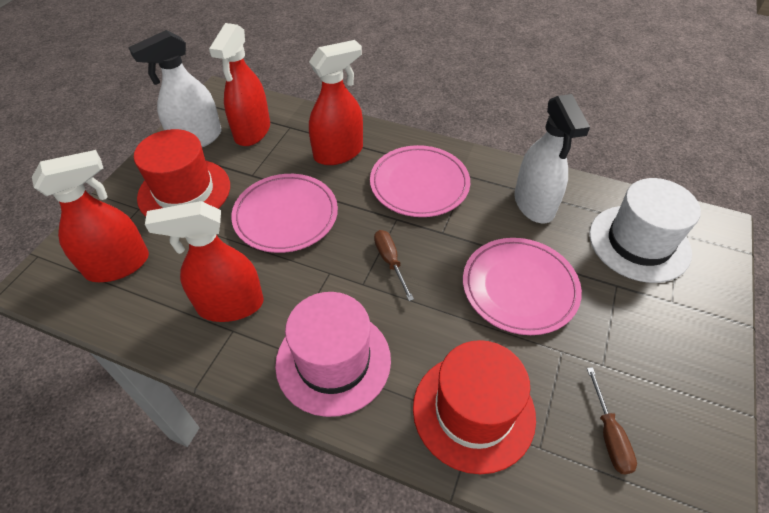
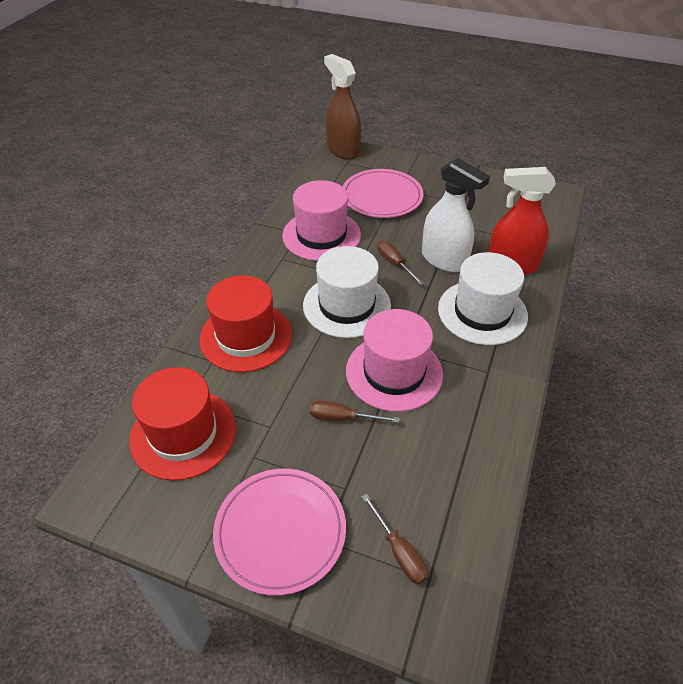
brown screwdriver: [374,230,414,301] [587,367,637,474] = 2 -> [310,400,400,423] [362,494,428,584] [378,240,424,285] = 3
brown spray bottle: none = 0 -> [324,54,361,160] = 1
pink hat: [275,292,391,417] = 1 -> [282,180,361,261] [346,309,443,412] = 2
pink plate: [231,174,338,253] [370,145,470,217] [463,238,582,335] = 3 -> [213,469,346,596] [343,169,424,218] = 2
red spray bottle: [32,150,149,282] [145,201,264,322] [209,23,270,146] [309,40,363,165] = 4 -> [488,167,556,275] = 1
white hat: [589,178,701,283] = 1 -> [303,246,391,338] [438,252,528,345] = 2
white spray bottle: [128,30,221,147] [514,94,590,223] = 2 -> [422,158,490,272] = 1

